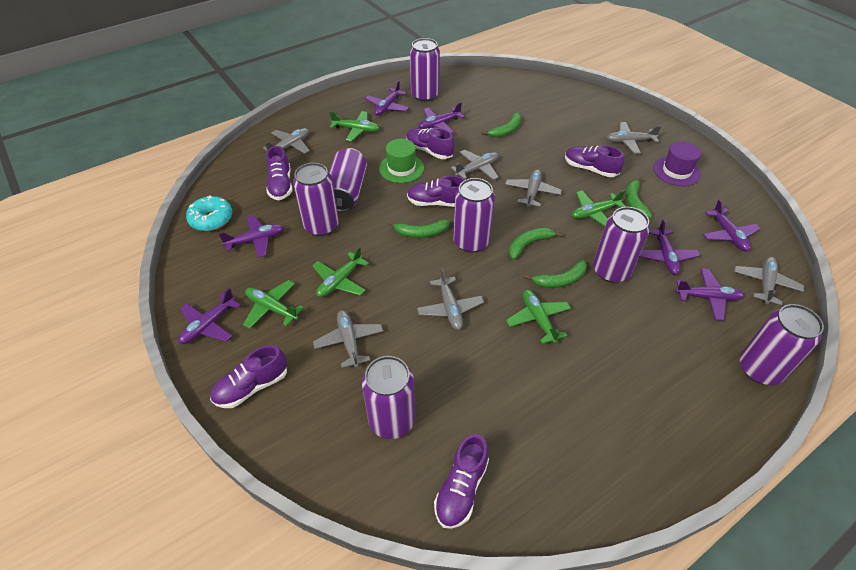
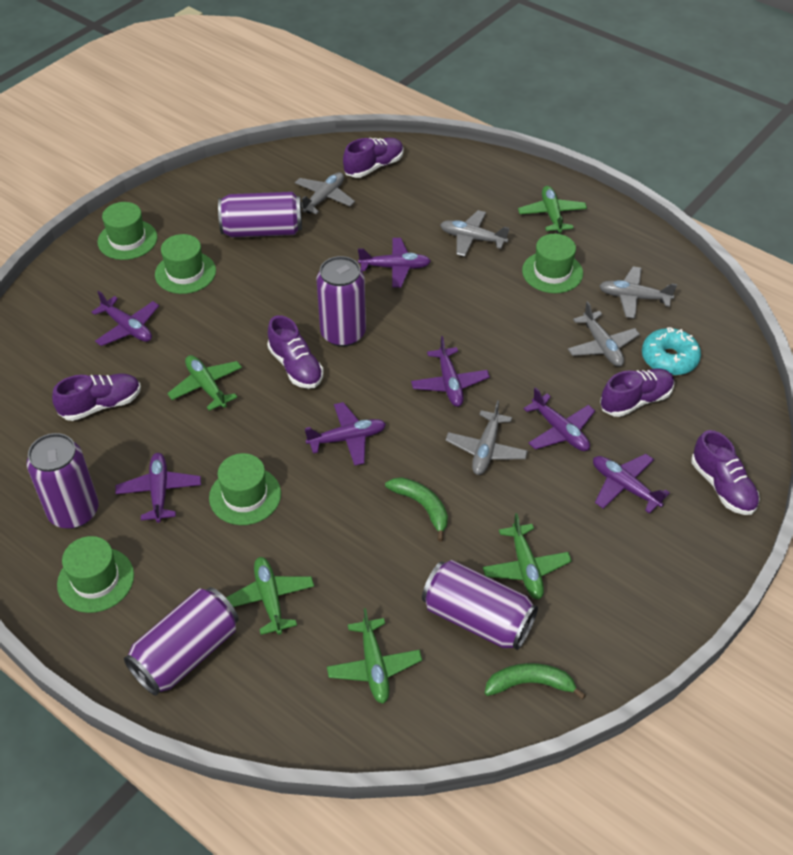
green banana: [388,219,450,238] [482,112,521,138] [509,227,562,260] [525,260,587,288] [625,177,652,218] = 5 -> [385,477,448,541] [485,663,586,700] = 2
green hat: [379,139,424,183] = 1 -> [57,536,134,613] [97,202,157,260] [155,234,216,294] [209,453,281,525] [522,234,583,293] = 5
grey plane: [263,128,310,154] [313,310,383,368] [417,268,484,330] [451,150,499,180] [505,169,562,207] [606,122,661,154] [734,256,804,305] = 7 -> [295,172,355,214] [440,210,509,257] [445,400,528,475] [568,301,640,367] [599,267,677,318] = 5
purple can: [293,163,339,236] [329,148,367,212] [362,356,415,439] [410,38,440,102] [453,178,495,253] [593,207,650,283] [740,304,824,385] = 7 -> [27,433,99,529] [124,587,239,696] [218,192,302,237] [316,256,366,347] [422,560,538,650] = 5
purple hat: [653,141,701,186] = 1 -> none = 0
purple shoe: [210,345,287,408] [266,146,292,200] [406,128,455,159] [407,176,465,207] [434,434,489,529] [565,145,624,177] = 6 -> [52,373,141,421] [268,315,324,389] [343,138,404,178] [600,369,675,417] [692,430,760,515] = 5

